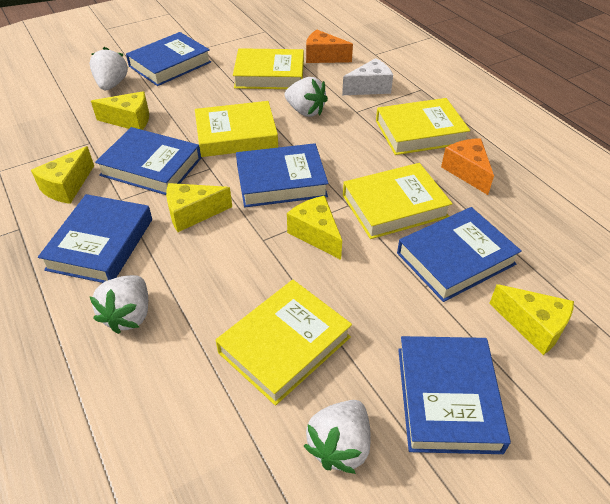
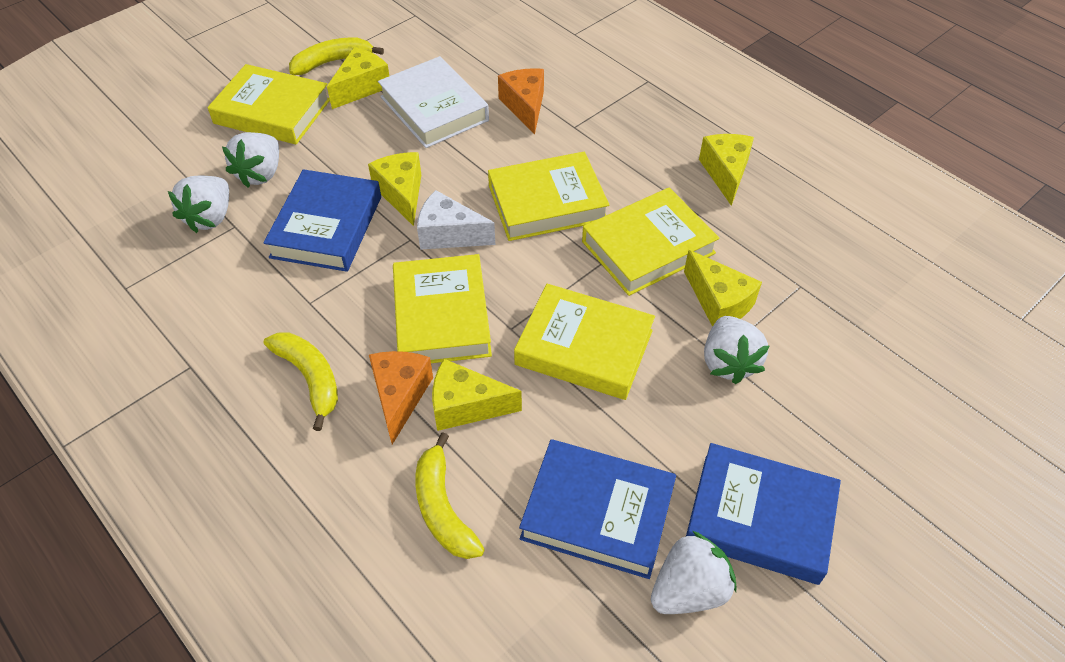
blue book: [38,194,152,283] [95,127,201,195] [126,32,211,86] [236,143,328,207] [397,207,522,302] [398,336,511,454] = 6 -> [263,169,381,272] [519,439,676,579] [686,443,841,585] = 3
white book: none = 0 -> [378,56,489,148] = 1
yellow banana: none = 0 -> [263,332,338,431] [289,38,384,75] [415,432,485,559] = 3

